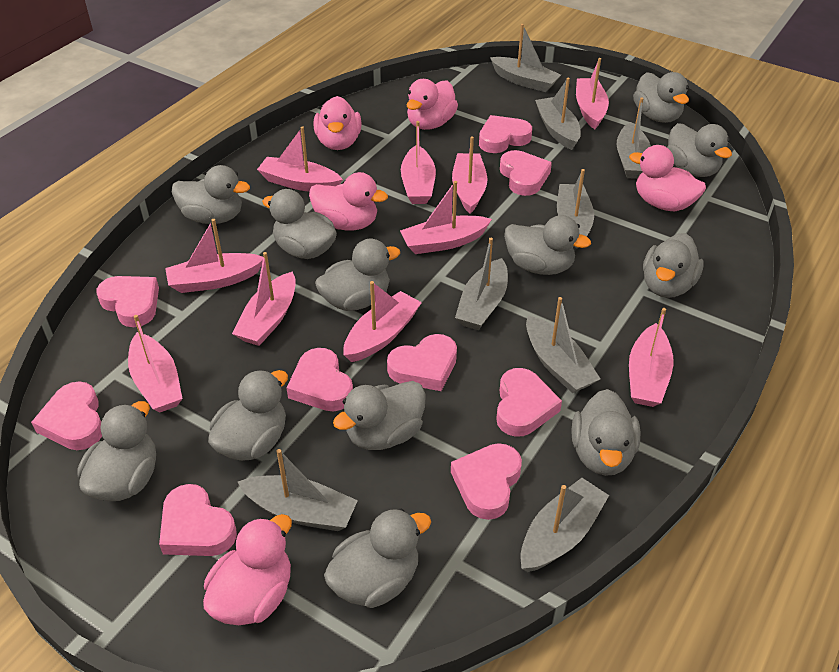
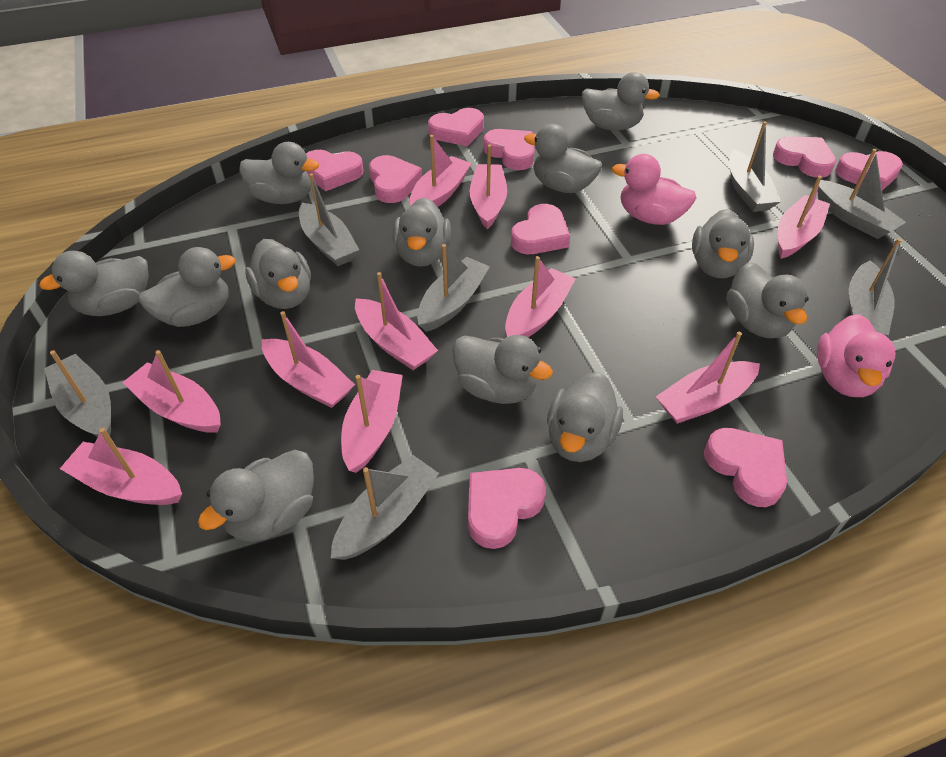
grey boat: [238,449,358,531] [455,238,508,330] [490,24,561,92] [520,478,609,572] [526,297,600,393] [535,78,581,150] [557,169,594,249] [617,98,651,179] = 8 -> [44,350,111,437] [299,173,359,266] [331,455,439,560] [417,244,490,332] [729,121,781,212] [818,149,906,239] [849,238,902,336] = 7
pink duck: [203,514,292,625] [309,172,388,230] [313,96,362,150] [406,79,458,130] [629,145,706,211] = 5 -> [612,154,696,225] [817,314,896,397] = 2

